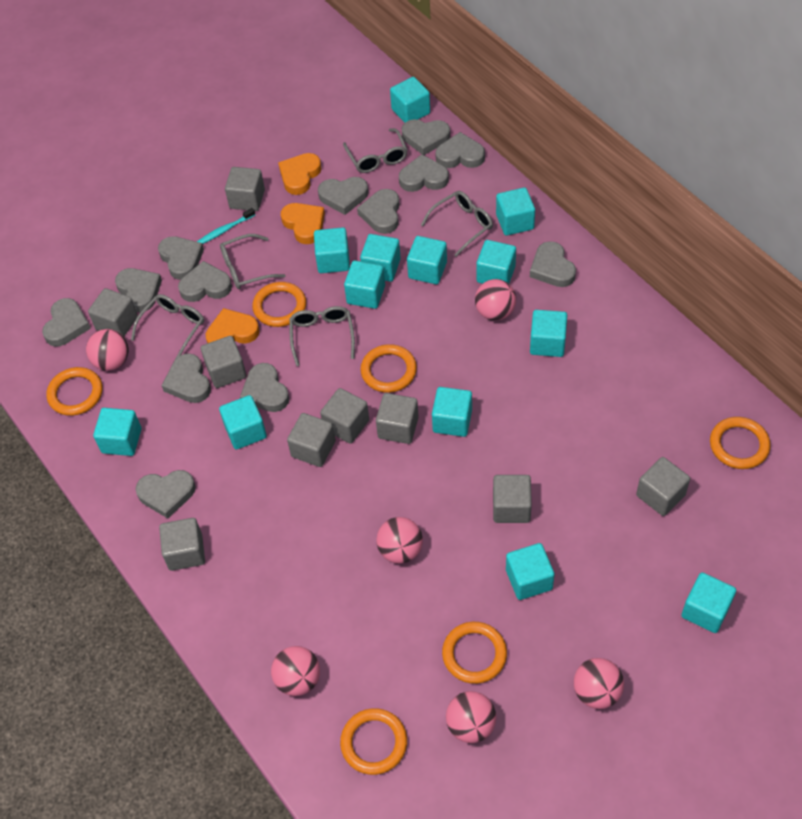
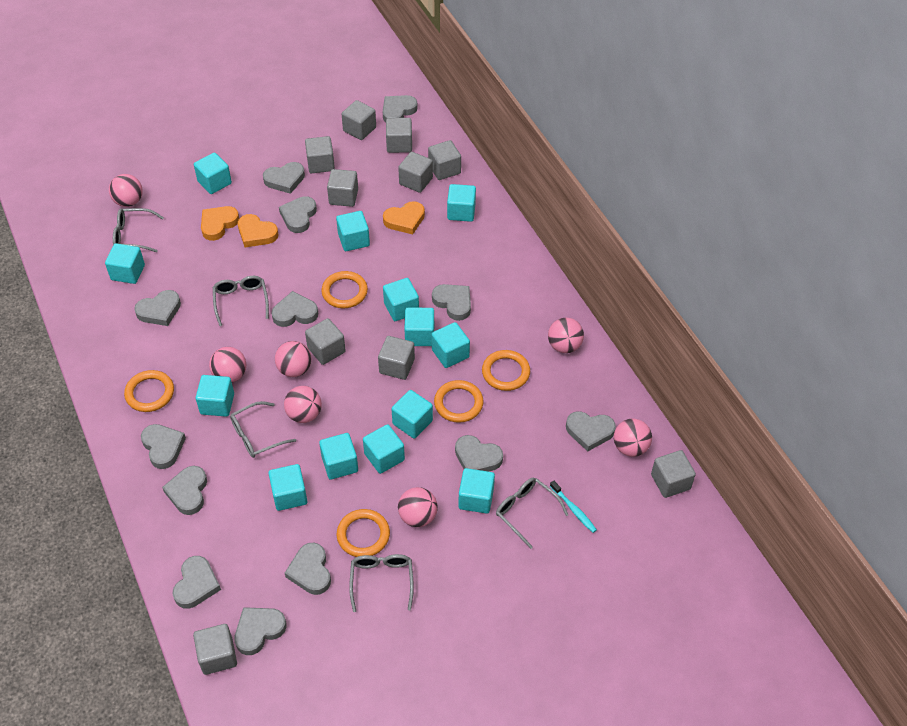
grey cube: [88,288,138,336] [159,518,205,571] [201,336,246,388] [225,167,265,211] [287,413,336,467] [320,388,369,444] [376,393,419,444] [493,475,532,523] [636,457,690,516] = 9 -> [193,624,237,675] [305,136,335,173] [305,318,346,365] [327,169,358,207] [342,100,376,140] [378,336,415,380] [386,118,412,153] [398,152,433,193] [428,140,461,180] [651,450,696,498] = 10
orange ring: [46,367,102,416] [252,282,306,327] [340,708,407,775] [360,344,417,393] [442,622,507,684] [710,417,771,469] = 6 -> [124,370,174,412] [322,271,368,308] [337,509,390,557] [434,380,484,423] [482,350,530,391] = 5
pink ball: [86,329,129,371] [271,646,320,696] [376,517,423,564] [446,691,496,743] [475,279,516,321] [574,658,624,709] = 6 -> [109,174,143,207] [209,347,246,383] [275,341,311,377] [284,386,322,423] [398,487,438,527] [548,318,584,353] [614,419,652,457] = 7

